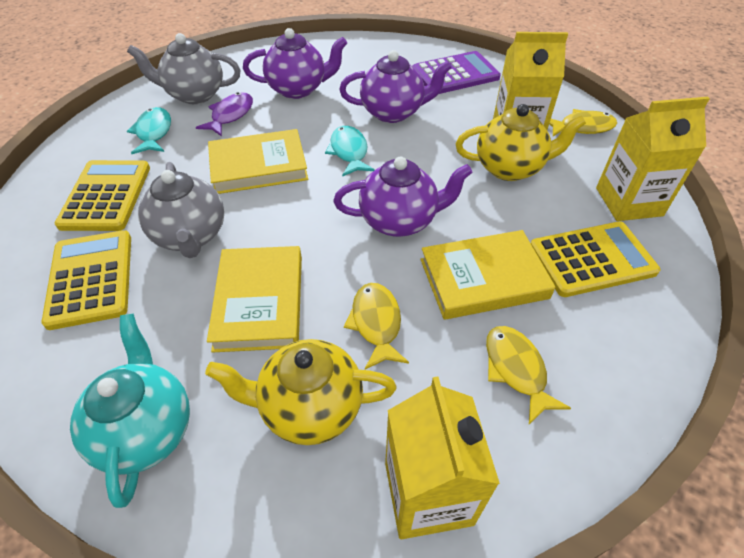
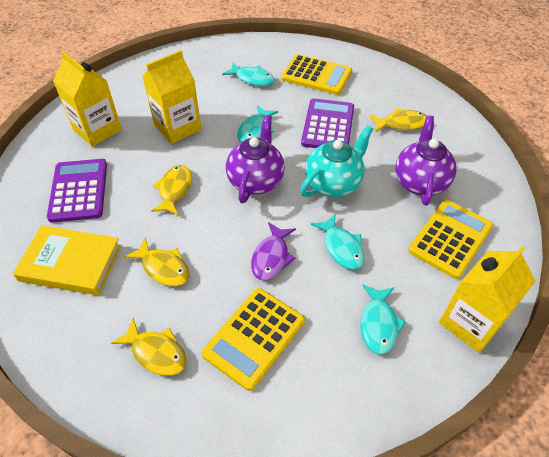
grey teapot: [127,33,241,104] [138,162,224,258] = 2 -> none = 0
purple calculator: [412,51,501,94] = 1 -> [47,159,107,223] [301,98,354,148] = 2
purple teapot: [243,28,347,99] [333,157,472,237] [339,50,452,123] = 3 -> [226,115,285,203] [395,115,457,206] = 2
turquoise fish: [127,107,171,154] [325,126,375,177] = 2 -> [222,62,275,86] [237,105,278,143] [311,214,364,270] [360,284,406,355] = 4
yellow book: [207,246,302,352] [208,129,308,194] [420,230,555,320] = 3 -> [13,225,121,295] = 1
yellow fish: [344,283,409,370] [486,326,571,424] [549,109,617,136] = 3 -> [111,318,187,376] [124,237,190,286] [151,165,192,216] [370,108,426,132] = 4
yellow teapot: [205,339,397,445] [455,104,586,181] = 2 -> none = 0

